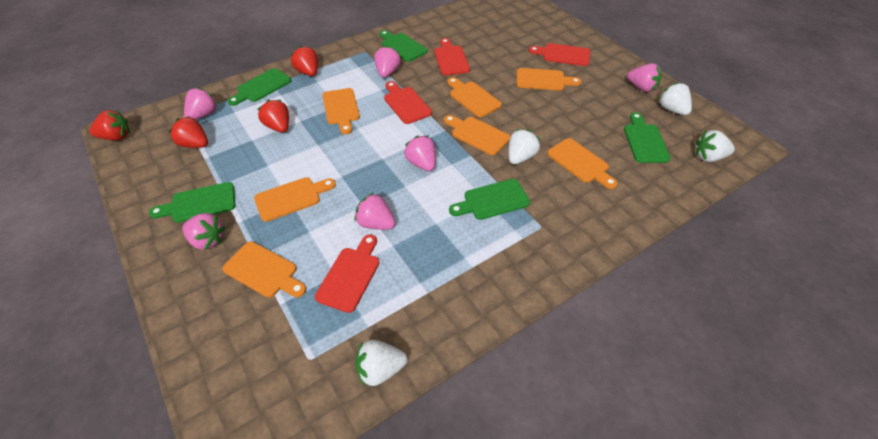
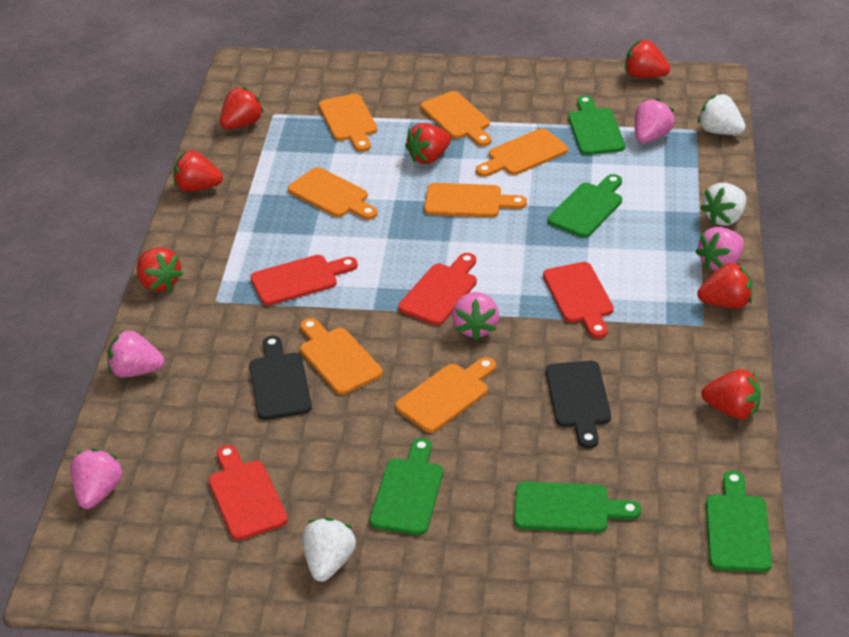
black cutting board: none = 0 -> [249,336,312,420] [546,361,611,449] = 2
pink strawberry: [182,213,225,250] [184,87,218,120] [355,193,396,230] [374,46,401,78] [404,136,436,172] [627,63,662,92] = 6 -> [70,448,123,509] [108,330,164,377] [452,292,499,340] [635,98,675,143] [696,227,744,271] = 5
red strawberry: [90,110,130,140] [169,116,208,148] [257,100,289,133] [290,46,318,76] = 4 -> [137,247,183,292] [173,150,223,192] [220,87,264,129] [405,123,451,164] [625,40,670,78] [697,263,753,309] [701,369,761,419] = 7
white strawberry: [355,340,407,387] [508,129,540,164] [658,82,692,115] [696,130,735,162] = 4 -> [302,518,356,582] [698,94,745,135] [701,183,746,226] = 3

